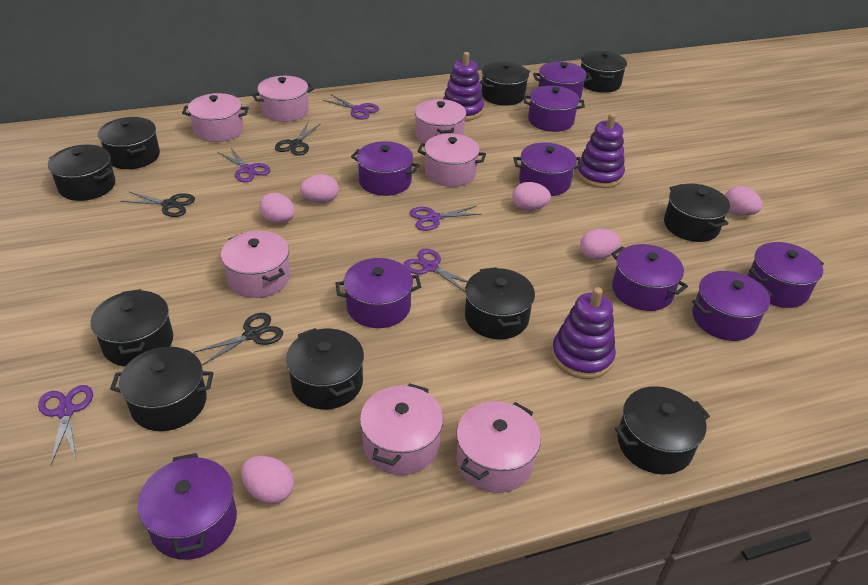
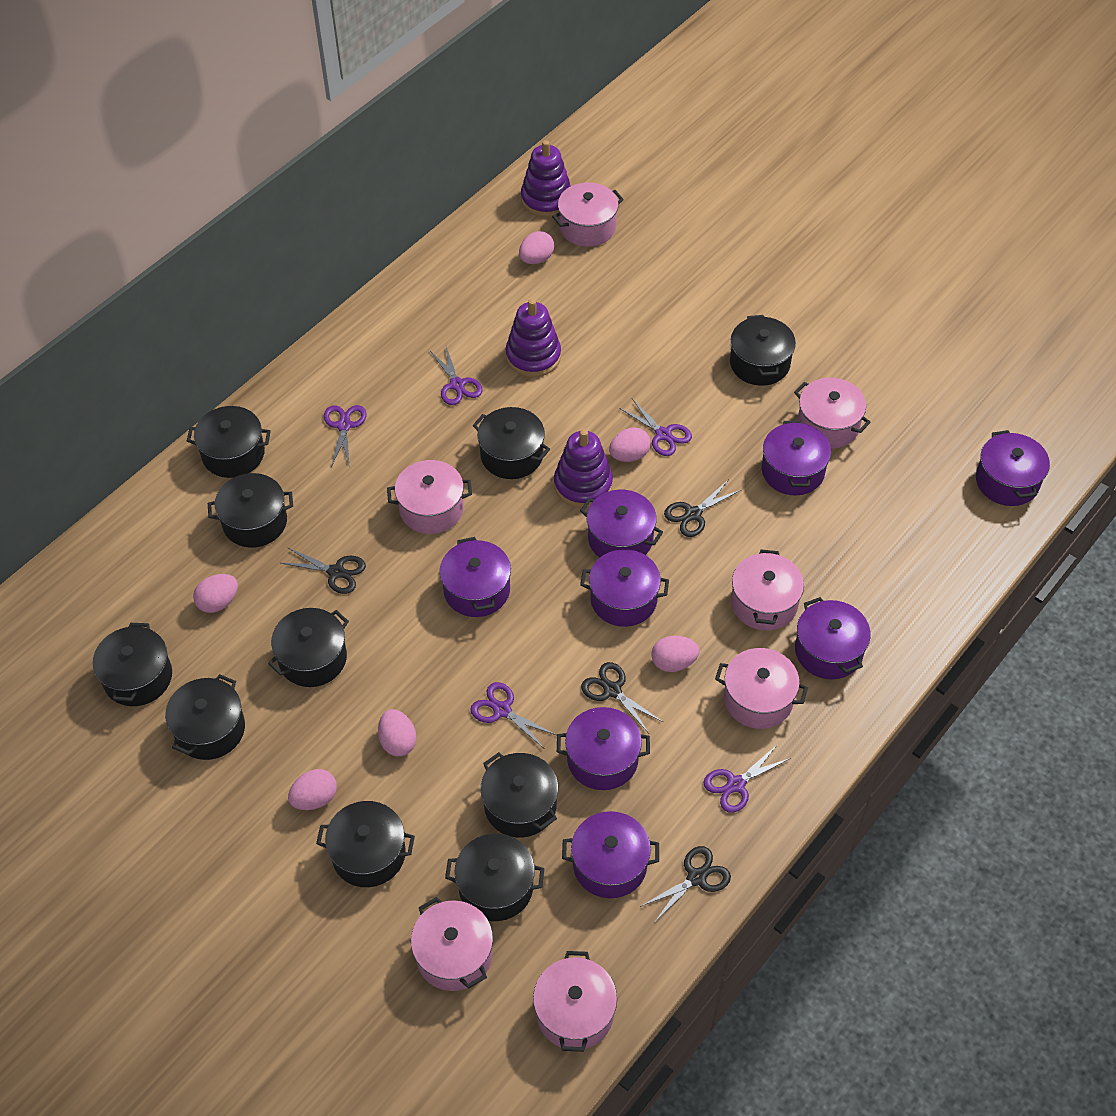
black scissors: [121,191,195,217] [193,313,283,365] [275,123,320,156] = 3 -> [281,547,366,594] [581,662,663,733] [640,846,731,923] [664,479,741,537] = 4
purple pot: [137,453,237,560] [336,258,421,328] [351,141,420,196] [513,142,583,196] [524,85,585,132] [533,61,592,100] [611,244,688,311] [692,271,772,341] [748,242,824,308] = 9 -> [440,537,511,617] [557,707,650,790] [562,811,659,898] [580,490,663,558] [580,549,669,627] [762,420,831,496] [795,597,871,679] [976,430,1050,506] = 8

